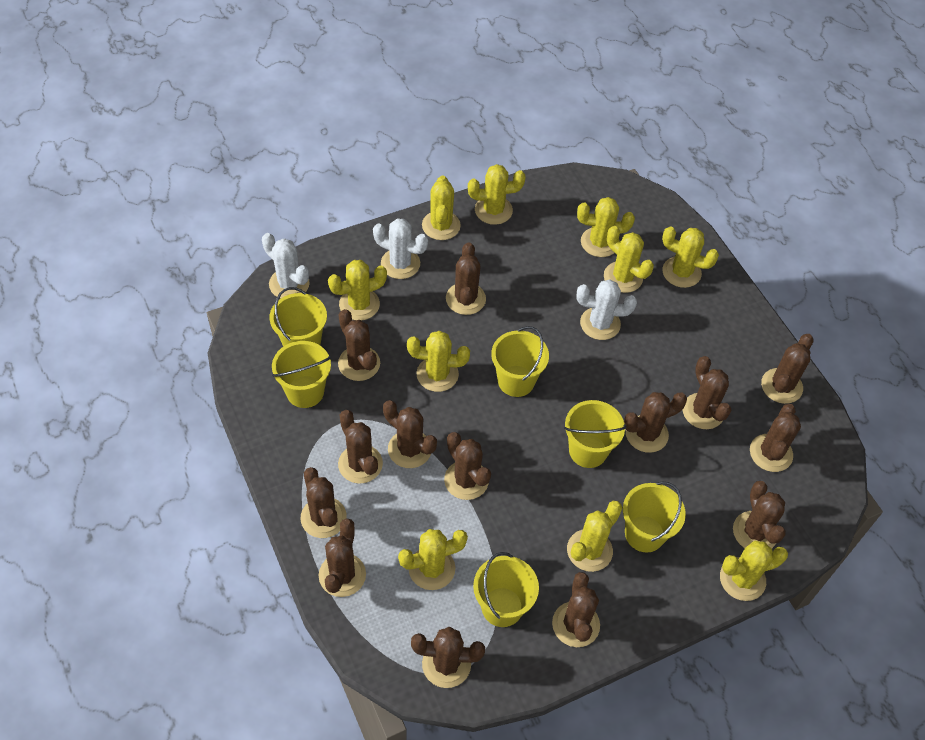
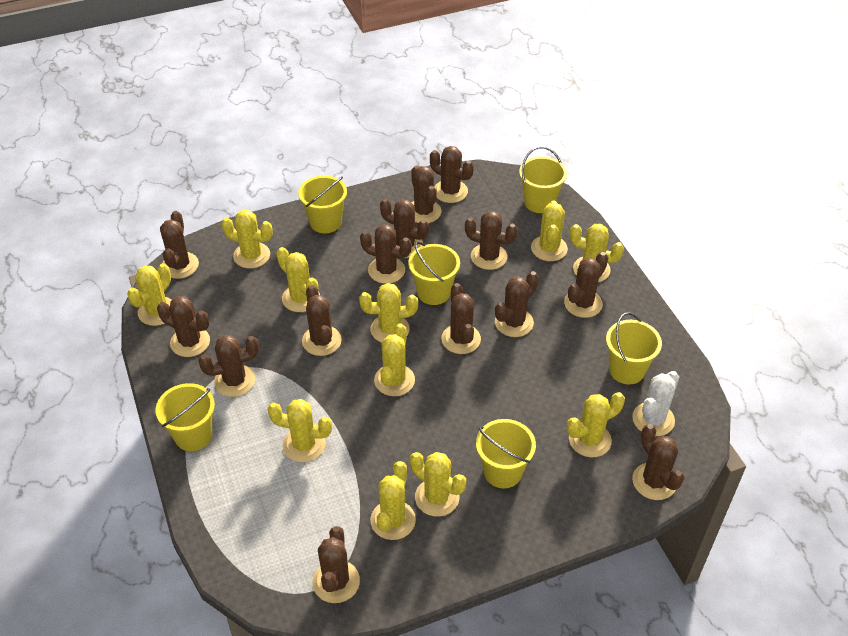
white cactus: [262,233,310,298] [373,218,428,279] [576,279,637,340] = 3 -> [632,371,679,436] = 1
yellow cactus: [328,260,387,321] [398,529,468,590] [407,331,470,392] [422,176,461,240] [468,164,526,225] [567,501,622,572] [577,197,635,257] [604,226,654,293] [662,226,719,288] [720,540,788,601] = 10 -> [127,264,172,326] [221,210,273,269] [267,399,332,462] [276,247,320,312] [359,283,418,343] [370,461,416,540] [374,323,415,396] [410,452,466,517] [531,201,568,261] [567,392,625,458] [570,224,624,282] = 11

